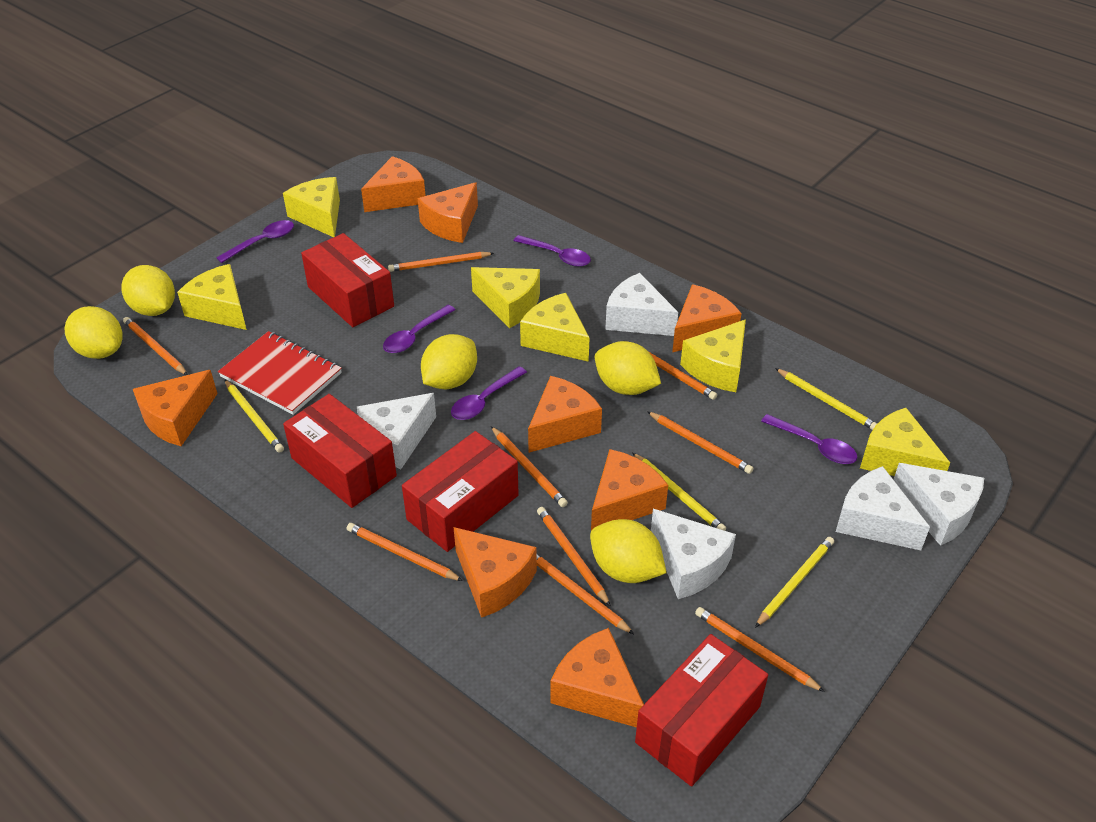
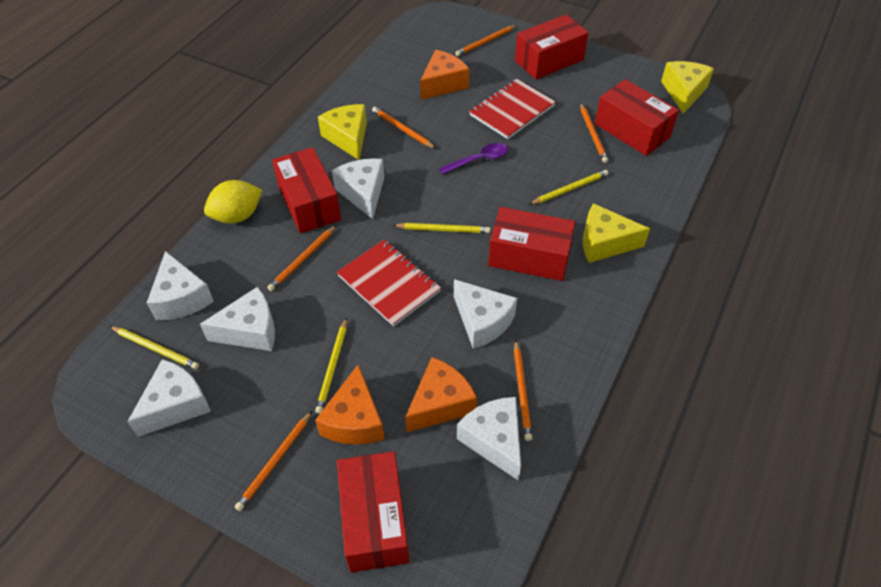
orange cheese: [133,370,218,446] [361,156,426,212] [418,182,478,243] [453,527,537,618] [528,376,602,453] [550,628,644,727] [591,449,668,531] [672,284,742,352] = 8 -> [315,365,385,445] [405,357,477,432] [420,50,470,100] = 3
orange pencil: [123,317,188,375] [346,523,463,581] [388,252,494,272] [491,426,568,507] [536,553,634,634] [537,507,611,606] [627,341,717,400] [647,411,753,474] [695,607,825,692] = 9 -> [235,411,312,511] [267,225,337,291] [372,107,436,149] [455,25,517,56] [514,340,533,441] [580,103,608,163] = 6
purple spoon: [216,220,294,263] [383,305,455,353] [451,366,527,420] [514,235,591,267] [761,414,858,464] = 5 -> [439,143,508,174] = 1
red box: [283,394,397,508] [301,233,394,327] [402,431,519,552] [635,634,768,786] = 4 -> [272,147,341,234] [337,451,409,572] [488,207,575,281] [515,15,589,80] [595,79,679,156] = 5
red notebook: [218,331,342,415] = 1 -> [337,240,441,326] [469,79,556,139] = 2
white cheese: [357,393,436,469] [605,273,678,336] [651,509,736,599] [836,466,930,551] [893,463,984,546] = 5 -> [127,359,211,437] [147,251,214,320] [200,287,275,351] [332,159,384,219] [454,279,517,349] [457,397,521,480] = 6
yellow cheese: [177,264,247,330] [283,177,340,237] [471,267,540,328] [520,293,589,362] [680,320,746,392] [860,408,950,476] = 6 -> [318,104,367,160] [583,203,650,263] [661,61,714,114] = 3
yellow lemon: [65,306,123,359] [122,265,175,316] [421,334,477,389] [590,519,666,583] [595,341,661,395] = 5 -> [204,180,262,223] = 1

